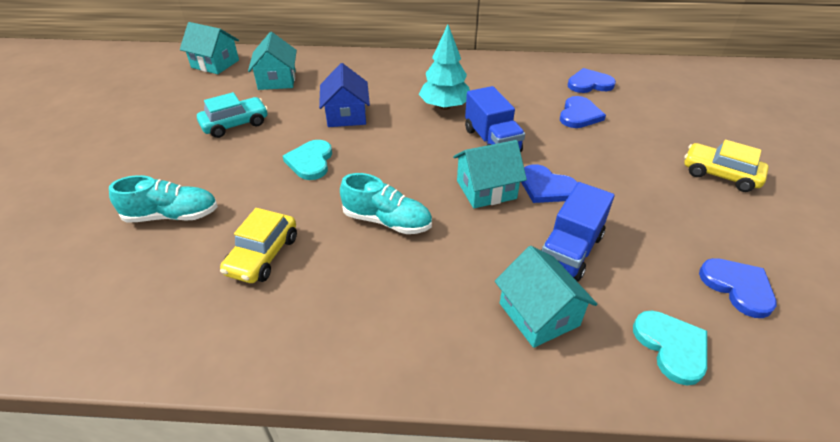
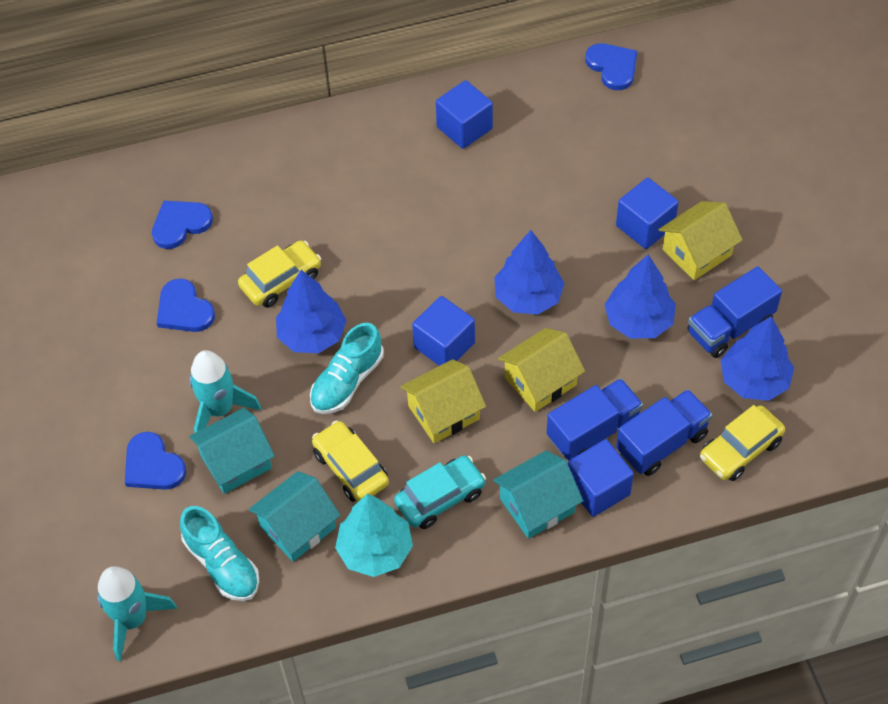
blue cube: none = 0 -> [412,296,475,366] [436,80,493,149] [568,439,634,517] [616,178,679,249] = 4
blue house: [319,63,370,127] = 1 -> none = 0
blue tree: none = 0 -> [276,270,347,353] [494,230,565,315] [605,255,676,338] [720,316,794,401] = 4
blue truck: [465,86,525,152] [541,182,614,282] = 2 -> [547,378,643,460] [616,389,712,476] [688,266,782,358] = 3
turquoise heart: [283,140,332,180] [633,311,707,385] = 2 -> none = 0
turquoise house: [180,22,239,74] [248,32,297,90] [453,140,527,208] [495,246,597,348] = 4 -> [189,408,275,494] [249,471,341,562] [493,450,583,539] = 3
turquoise rocket: none = 0 -> [97,566,177,661] [189,350,261,433] = 2
yellow car: [220,208,297,283] [684,140,769,192] = 2 -> [238,240,321,308] [312,420,389,502] [700,405,785,481] = 3
yellow house: none = 0 -> [400,359,486,443] [498,328,585,412] [658,201,743,280] = 3

